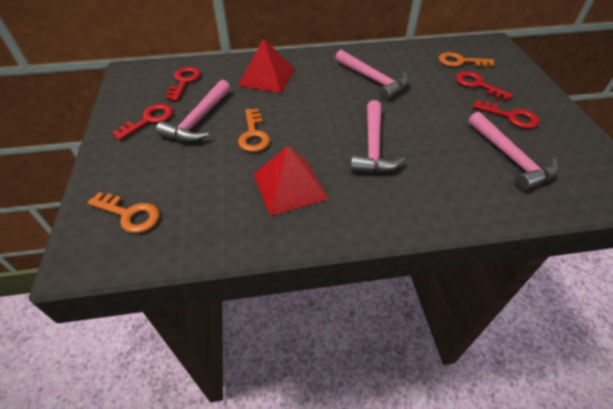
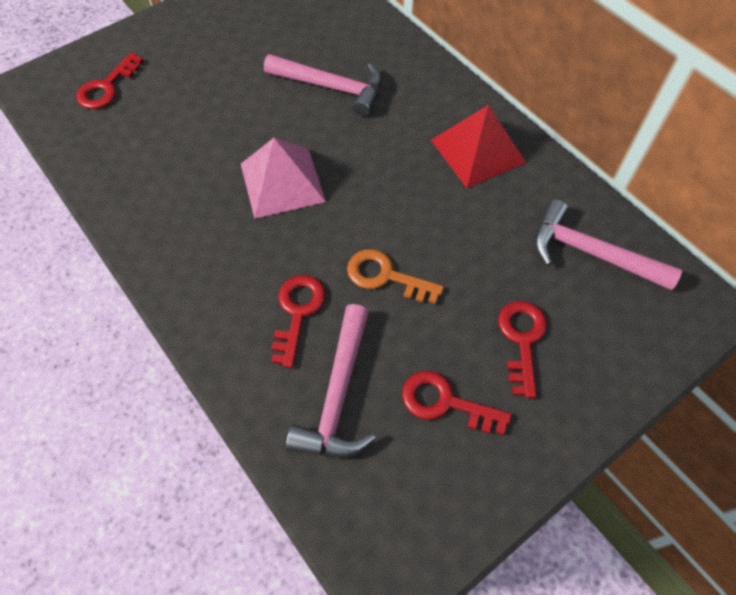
orange key: [87,192,160,233] [238,109,270,152] [439,52,494,67] = 3 -> [347,249,444,304] = 1
pink hammer: [156,80,231,142] [335,50,409,100] [350,100,406,173] [468,112,559,190] = 4 -> [264,54,382,116] [286,304,376,458] [534,199,682,290] = 3
pink pyramid: none = 0 -> [241,137,326,219] = 1
red pyramid: [238,38,294,93] [253,146,328,216] = 2 -> [431,105,526,188] = 1

